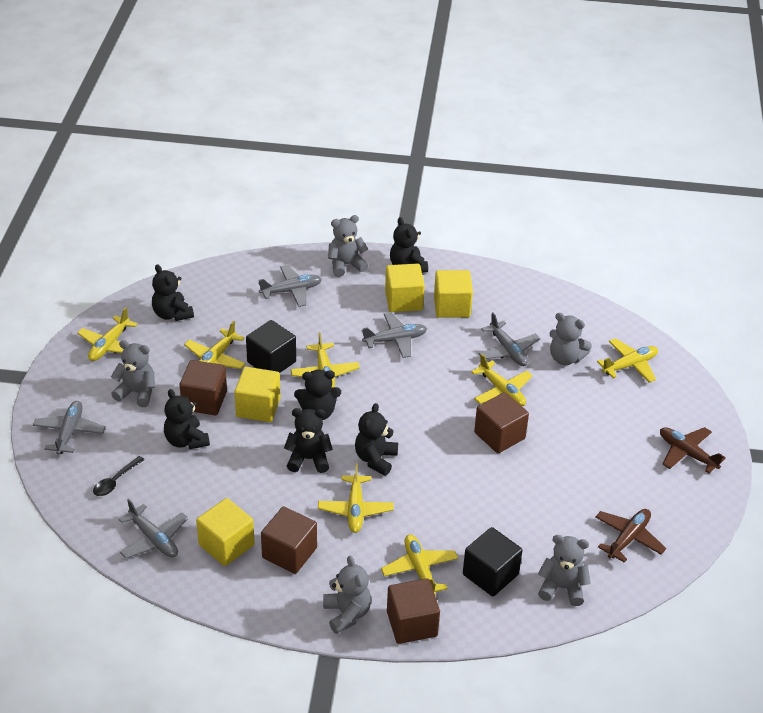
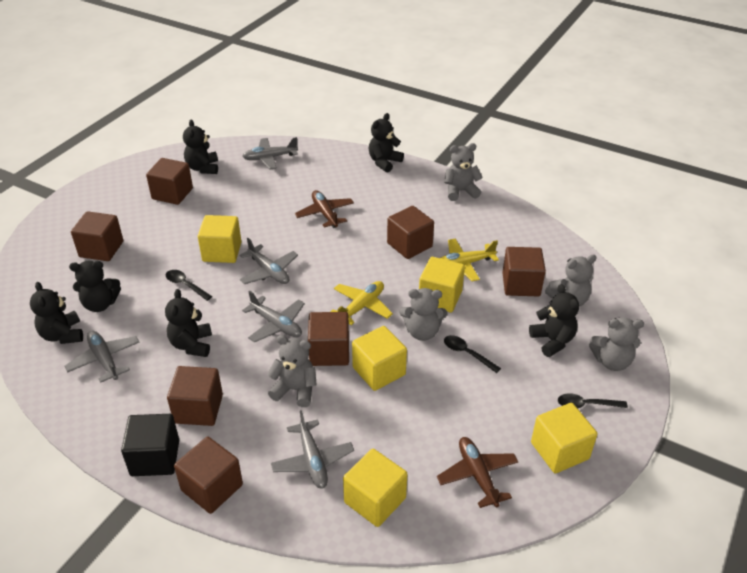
black cube: [246,320,296,373] [463,527,523,596] = 2 -> [121,414,179,476] = 1
black spoon: [93,456,145,496] = 1 -> [166,270,212,301] [444,335,501,373] [558,393,628,408] = 3
brown cube: [180,360,227,415] [261,507,317,574] [387,578,440,644] [474,392,529,453] = 4 -> [71,211,123,261] [146,158,193,205] [167,366,223,426] [174,437,243,514] [308,312,349,366] [387,206,434,259] [502,247,546,296] = 7
yellow cube: [196,498,255,566] [234,367,281,422] [385,264,425,312] [434,270,473,318] = 4 -> [198,215,241,263] [343,449,407,527] [352,326,407,391] [419,257,465,313] [531,403,597,473] = 5
yellow plane: [77,307,138,361] [184,321,246,369] [291,332,360,388] [318,463,394,533] [381,534,458,595] [471,354,533,406] [597,338,658,383] = 7 -> [330,281,393,325] [440,238,499,281] = 2

